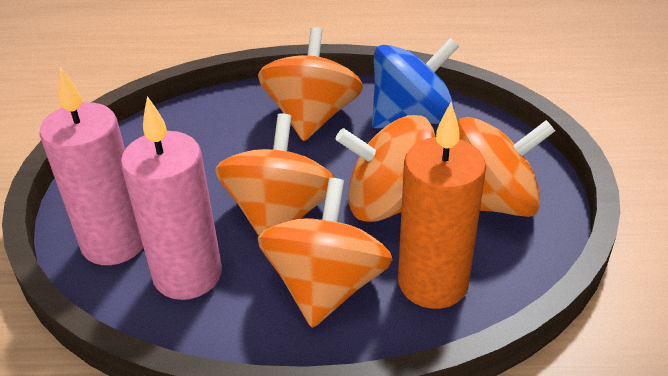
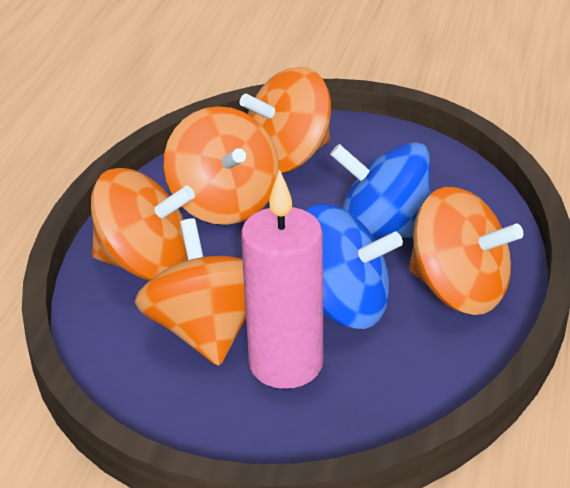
blue spinning top: [372,38,459,129] = 1 -> [306,204,403,329] [330,142,431,239] = 2
orange candle: [398,102,486,309] = 1 -> none = 0
pink candle: [40,67,143,265] [121,96,222,300] = 2 -> [241,169,323,389] = 1

